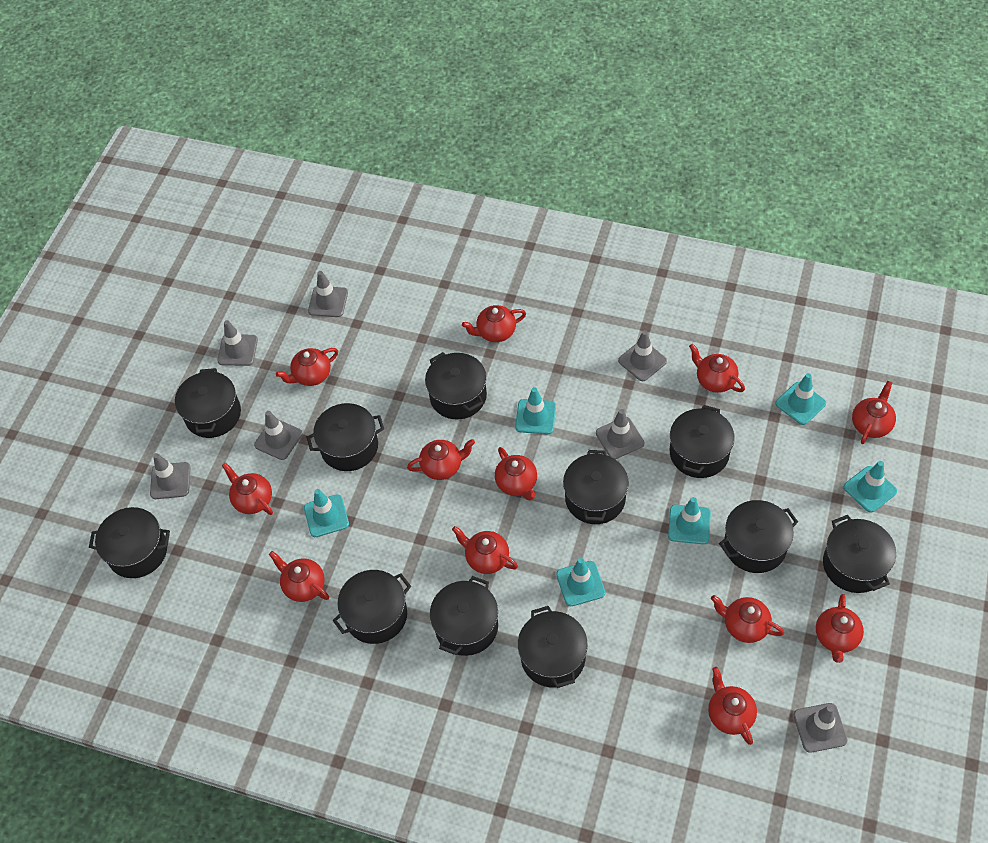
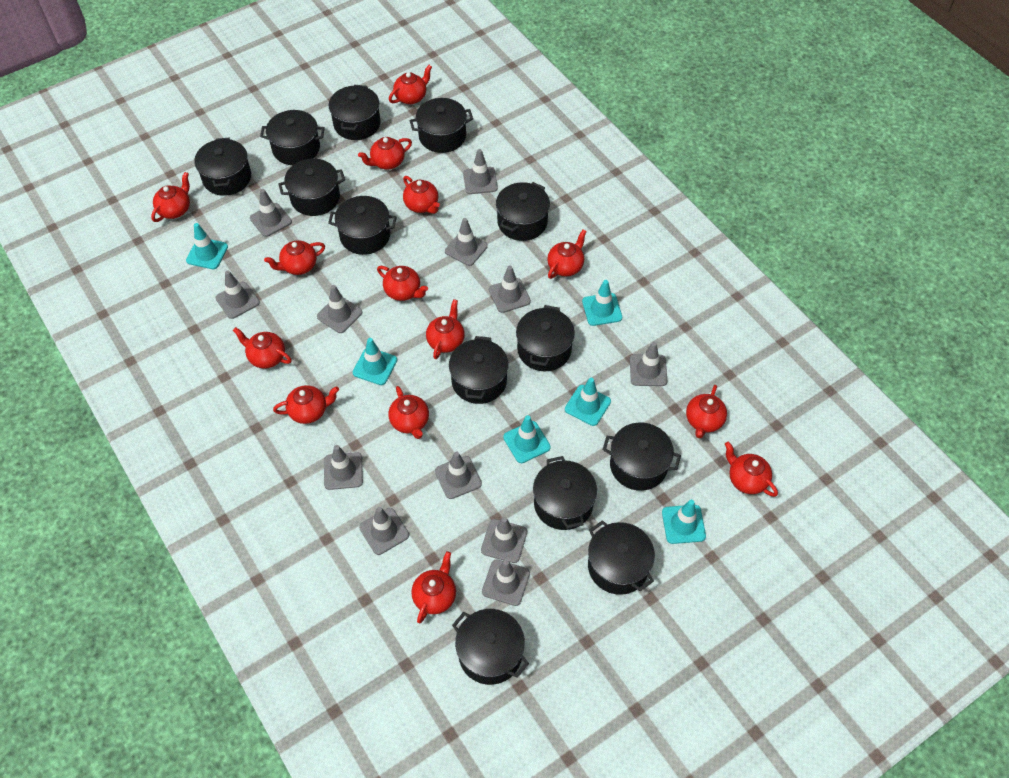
black pot: [89,507,170,578] [175,368,241,438] [306,403,384,471] [332,570,411,644] [425,352,487,420] [430,576,498,656] [518,606,588,688] [563,450,629,524] [670,405,735,478] [719,500,798,573] [823,515,896,593] = 11 -> [194,138,251,196] [260,110,325,165] [278,159,345,216] [328,196,397,255] [329,85,381,140] [409,98,473,153] [449,336,509,404] [452,609,529,685] [496,182,550,241] [516,305,575,371] [533,456,597,530] [588,520,655,595] [602,423,681,491] = 13
grey traffic cone: [150,453,191,499] [217,320,258,366] [254,411,303,460] [308,271,348,317] [596,409,644,459] [618,330,667,381] [794,703,848,753] = 7 -> [216,270,260,319] [250,189,292,237] [317,285,362,333] [324,445,363,490] [359,507,409,555] [435,451,482,499] [445,218,488,266] [463,149,498,194] [481,517,527,563] [482,559,530,606] [489,266,531,313] [630,342,667,386] = 12
red teapot: [222,463,273,515] [269,551,329,602] [276,348,338,386] [407,439,475,480] [452,526,518,574] [462,305,526,342] [495,447,537,500] [689,344,745,393] [708,667,757,745] [711,595,784,643] [816,594,864,663] [852,381,896,444] = 12 -> [151,172,190,222] [233,327,292,369] [264,240,325,275] [273,385,339,424] [358,137,412,170] [377,266,428,301] [388,386,429,439] [389,65,432,104] [403,176,440,214] [411,551,456,623] [426,299,465,359] [547,229,587,279] [686,385,727,438] [725,441,778,497] = 14

